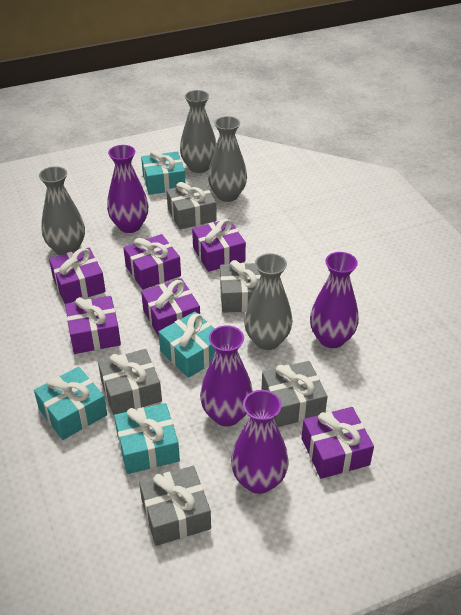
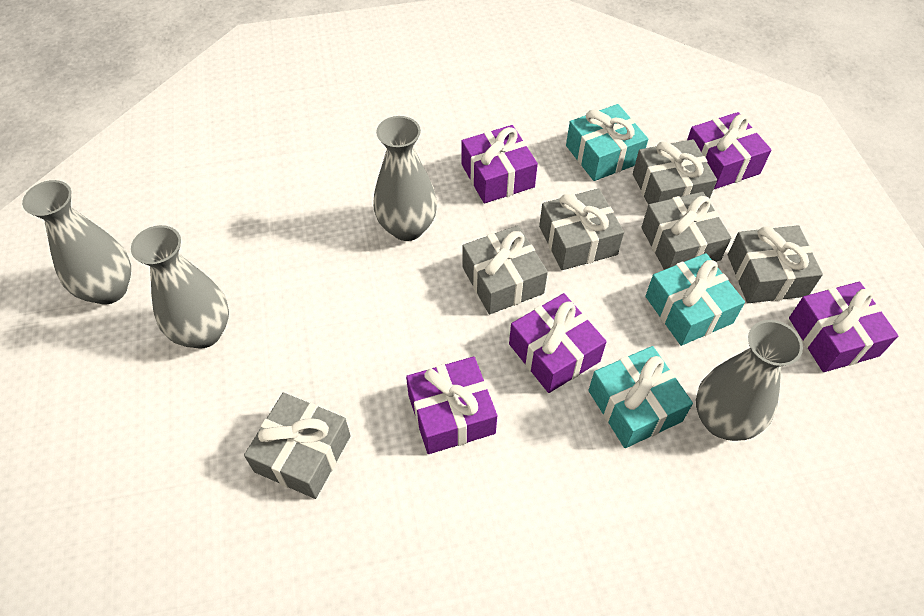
grey gift: [98,349,162,415] [139,466,211,546] [166,182,217,230] [220,260,261,313] [261,361,328,427] = 5 -> [244,393,351,499] [463,225,548,314] [539,188,624,270] [633,139,717,205] [641,192,731,270] [728,225,823,303] = 6
purple gift: [49,248,106,304] [65,296,121,354] [123,234,181,290] [141,279,200,337] [192,219,246,272] [301,407,374,479] = 6 -> [406,357,497,454] [461,125,538,204] [509,293,607,393] [687,112,771,189] [789,282,898,372] = 5
purple vase: [107,145,148,233] [200,325,253,426] [231,390,289,494] [310,252,359,348] = 4 -> none = 0
turquoise gift: [34,367,107,440] [114,403,180,474] [141,150,185,195] [158,311,216,378] = 4 -> [566,104,648,181] [588,346,693,448] [645,253,745,346] = 3

